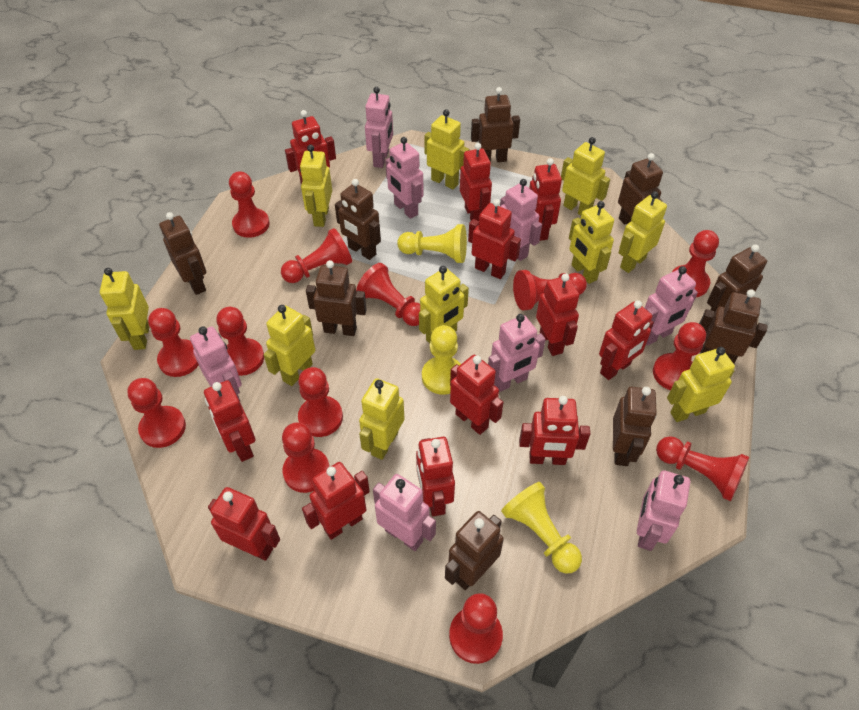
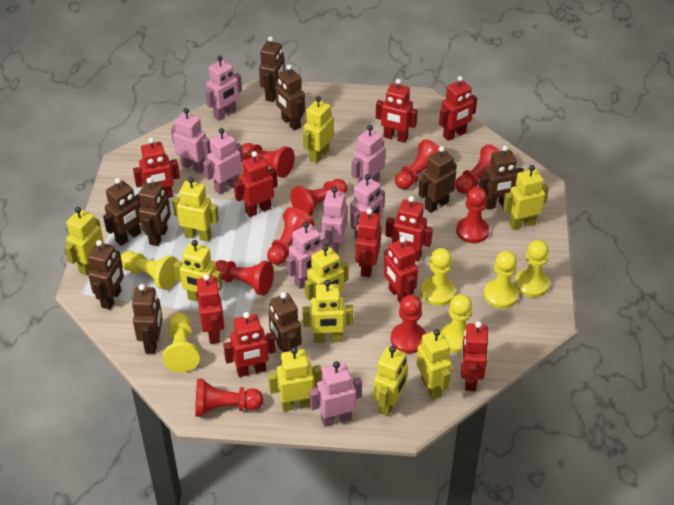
red pawn: [127,378,186,448] [148,308,199,377] [216,307,264,376] [229,171,270,238] [281,228,352,283] [282,422,330,493] [298,367,343,437] [356,263,420,326] [449,593,503,664] [513,270,587,311] [653,322,706,390] [656,436,749,501] [672,230,719,297] = 13 -> [195,379,264,417] [216,260,274,296] [242,143,295,178] [267,207,314,265] [291,179,347,216] [391,295,426,354] [395,139,439,189] [455,144,500,193] [456,187,489,243] = 9
red robot: [204,380,255,462] [208,487,280,561] [285,110,336,185] [302,462,370,540] [416,437,455,516] [450,355,504,435] [460,143,492,221] [468,199,521,279] [519,396,590,465] [529,158,562,241] [536,273,579,356] [599,300,654,380] = 12 -> [133,138,180,198] [196,274,224,344] [223,312,276,377] [234,151,277,217] [356,208,381,277] [376,79,418,143] [384,237,418,303] [385,196,433,261] [439,76,477,141] [461,321,488,391] = 10
yellow pawn: [397,224,467,263] [422,325,461,395] [501,482,582,574] = 3 -> [121,251,178,290] [163,313,200,373] [421,248,455,306] [441,294,472,353] [484,251,519,309] [515,240,550,298] = 6

